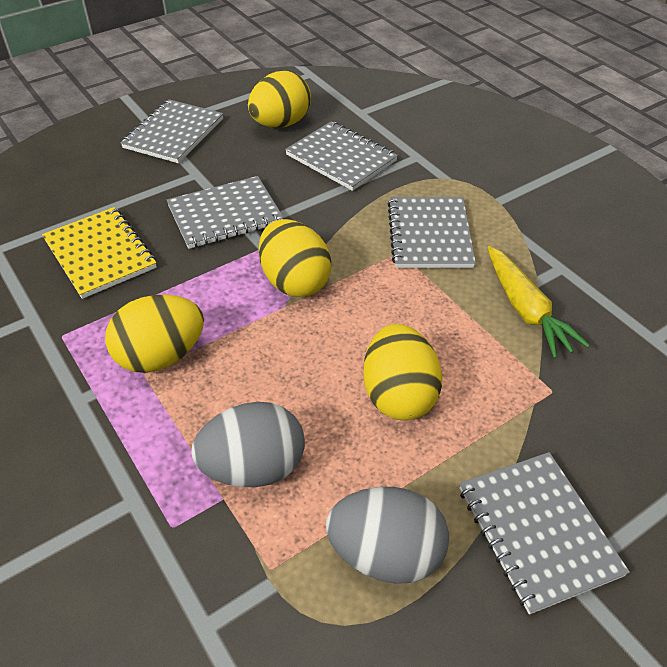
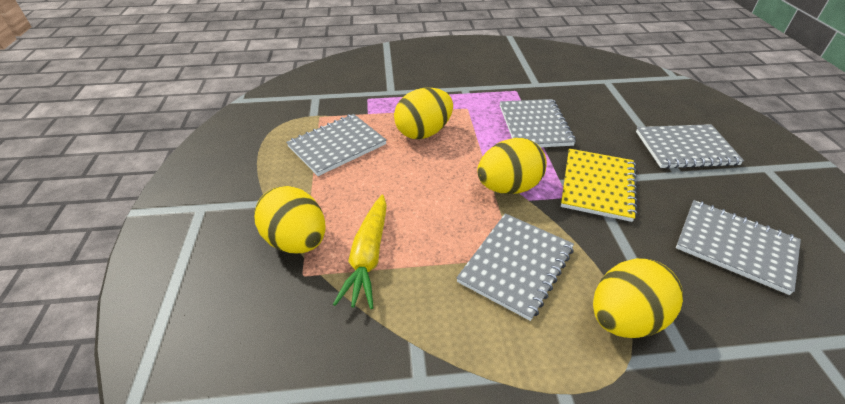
grey egg: [191,402,305,487] [326,487,449,584] = 2 -> none = 0

